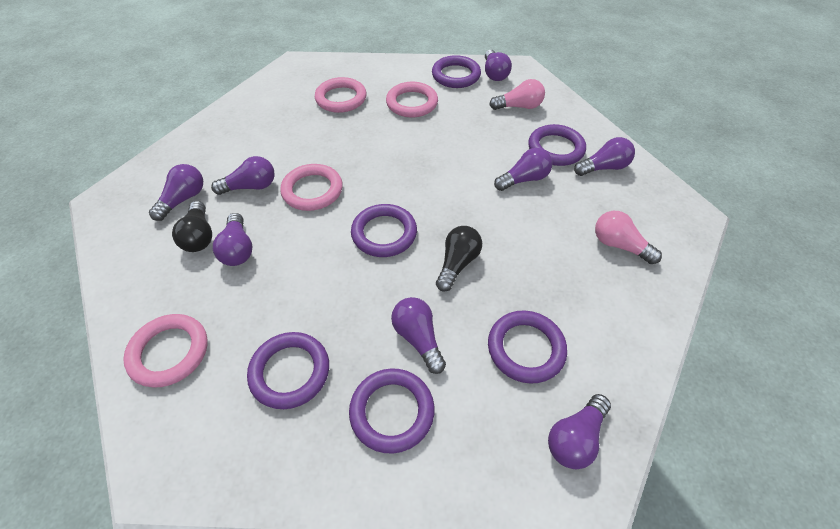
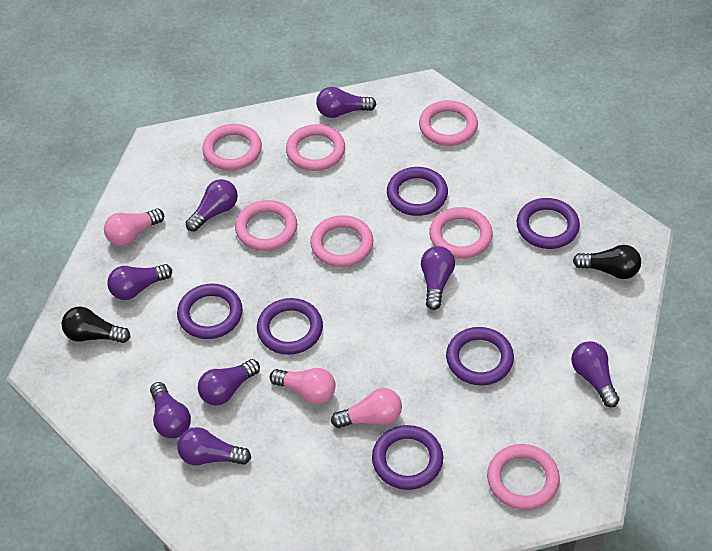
pink light bulb: [489,79,545,110] [595,211,662,264] = 2 -> [104,208,164,246] [270,368,336,405] [331,388,402,428] = 3
pink ring: [123,314,208,388] [280,164,342,211] [315,77,366,113] [386,82,438,117] = 4 -> [202,124,262,170] [235,200,297,251] [286,124,345,171] [310,215,373,267] [419,100,478,146] [429,207,492,259] [487,444,560,510] = 7

